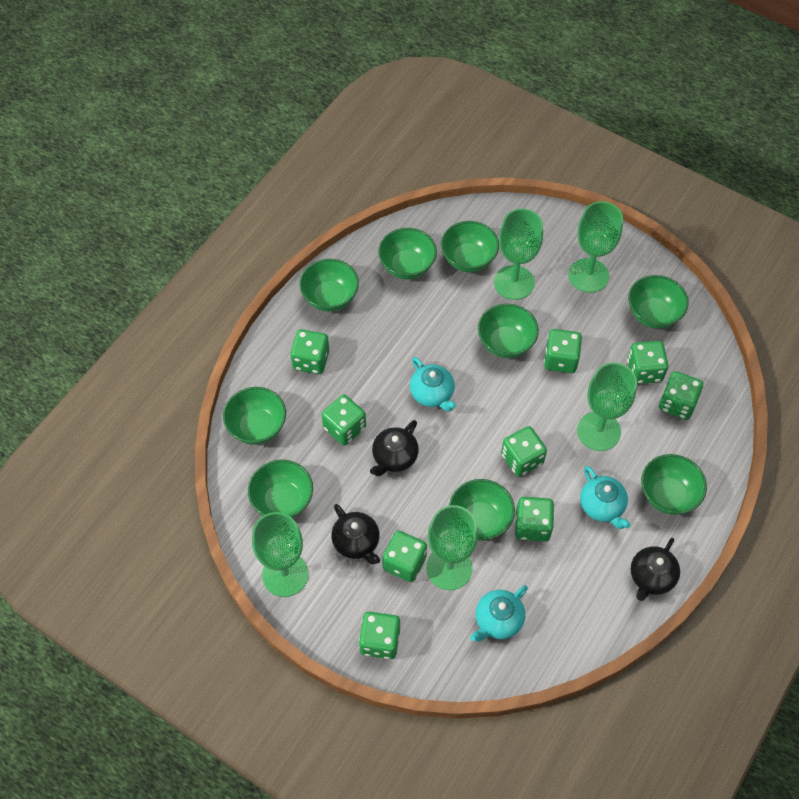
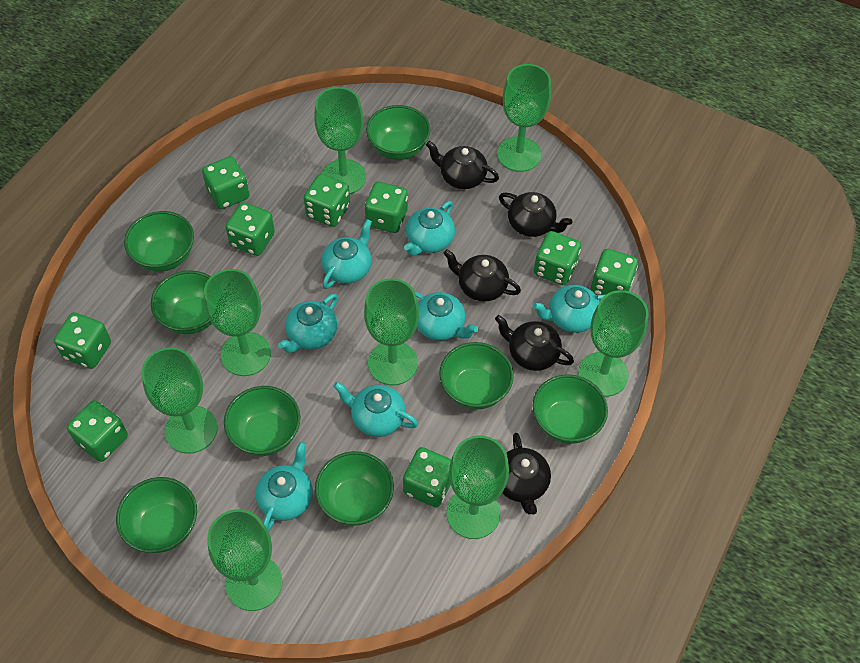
black teapot: [331,504,380,564] [370,420,419,476] [631,538,680,601] = 3 -> [426,141,499,189] [443,249,521,302] [495,315,574,371] [499,192,573,237] [502,433,551,515] = 5
green bowl: [223,387,286,445] [248,459,313,518] [299,259,359,312] [378,228,437,279] [441,221,499,272] [449,479,515,541] [478,304,539,358] [628,275,689,329] [641,454,707,515] = 9 -> [116,477,197,553] [124,211,194,272] [151,270,212,334] [224,386,300,456] [315,451,394,526] [366,105,430,160] [439,342,514,410] [532,374,608,444] = 8
green goblet: [252,512,309,597] [426,505,478,590] [494,209,543,300] [569,201,623,293] [577,362,637,451] = 5 -> [141,347,217,454] [204,269,271,376] [207,509,282,611] [314,87,366,194] [364,278,419,385] [446,435,509,539] [497,64,551,172] [578,290,649,397] = 8
turquoise teapot: [410,357,456,412] [470,585,528,642] [580,466,630,529] = 3 -> [255,442,313,531] [278,294,338,353] [321,219,372,289] [333,382,418,437] [404,201,455,256] [415,292,478,340] [533,285,605,333] = 7

